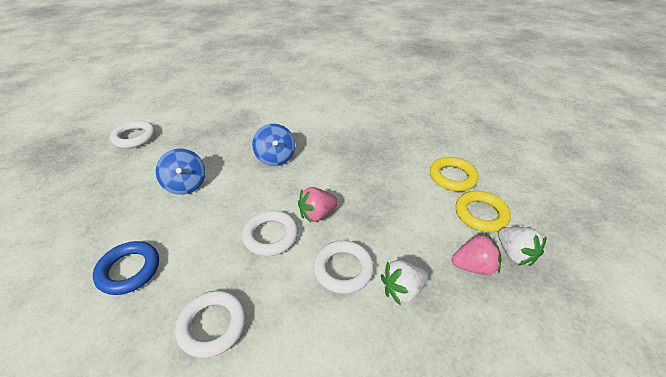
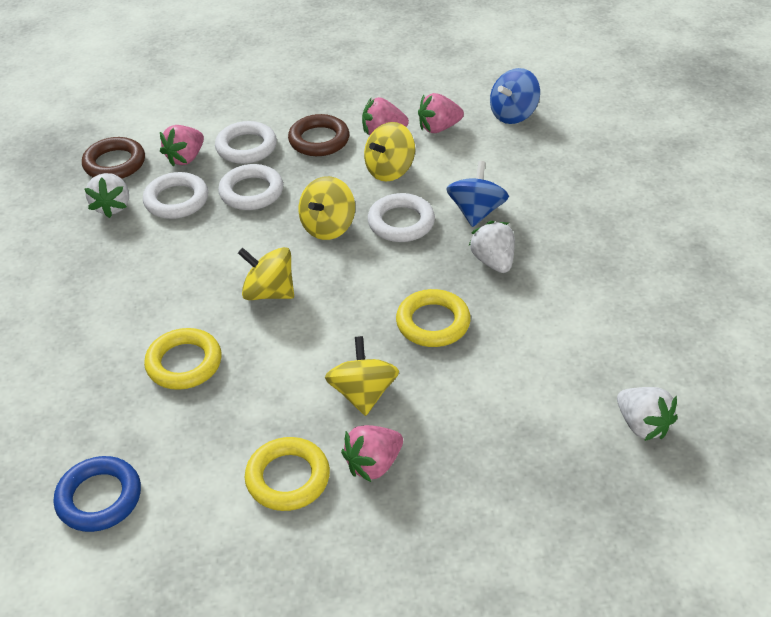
brown ring: none = 0 -> [82,137,145,179] [288,114,349,156] = 2
pink strawberry: [298,187,338,222] [452,234,501,275] = 2 -> [160,125,204,167] [341,425,403,482] [362,97,409,135] [418,93,464,133] = 4
white strawberry: [381,260,429,306] [498,227,546,266] = 2 -> [84,173,129,218] [468,221,515,273] [617,387,677,441] = 3
yellow ring: [430,157,479,191] [456,191,511,232] = 2 -> [144,328,222,390] [245,437,330,511] [396,289,471,347] = 3
yellow spinning top: none = 0 -> [238,247,294,300] [299,176,355,240] [325,336,399,416] [364,122,415,182] = 4

